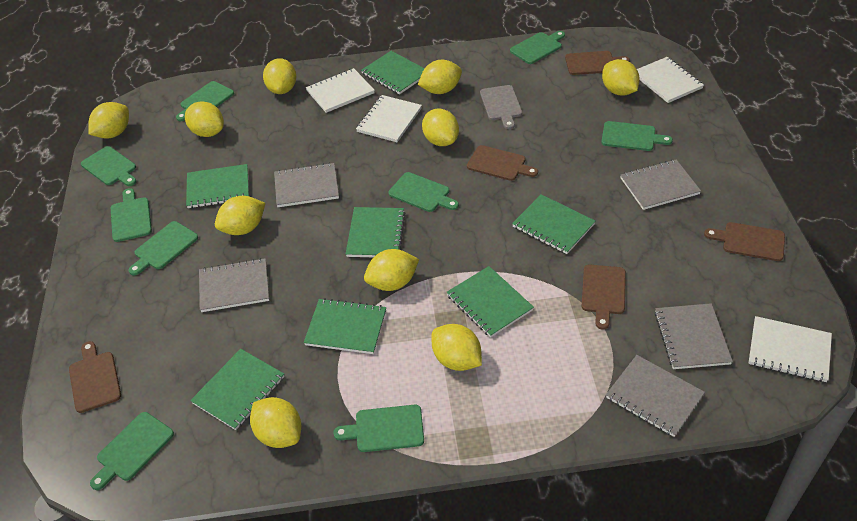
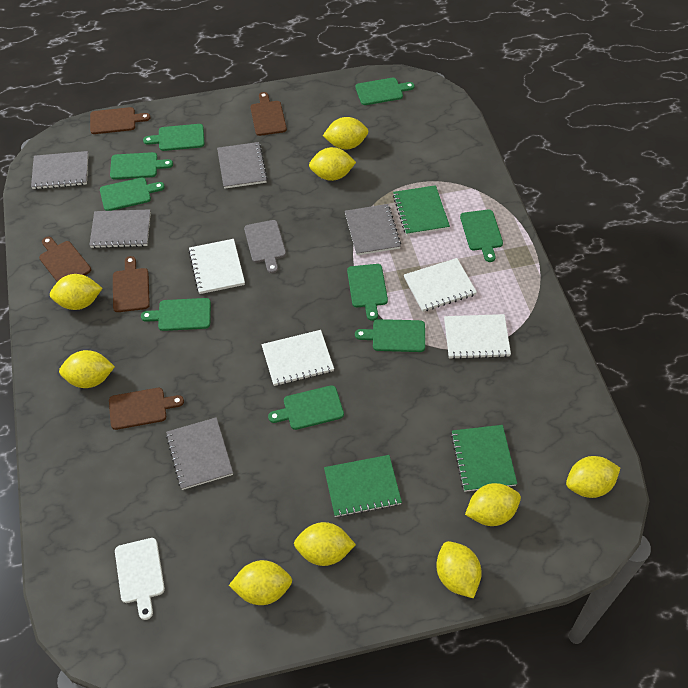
green notebook: [186,164,249,208] [190,349,284,430] [304,298,386,354] [346,207,405,257] [361,51,425,94] [447,266,534,338] [512,194,595,254] = 7 -> [324,455,402,517] [393,185,450,235] [451,425,517,492] = 3
white cutting board: none = 0 -> [115,538,165,620] = 1
yellow lemon: [88,102,129,138] [185,102,224,137] [215,196,265,235] [250,397,301,448] [263,58,296,94] [364,249,419,291] [418,60,462,94] [422,109,459,146] [432,324,482,371] [602,59,640,96] = 10 -> [50,274,102,310] [59,350,115,388] [229,560,292,605] [294,522,356,566] [309,147,356,181] [323,117,368,150] [436,541,482,598] [465,483,521,526] [566,456,620,498] = 9

